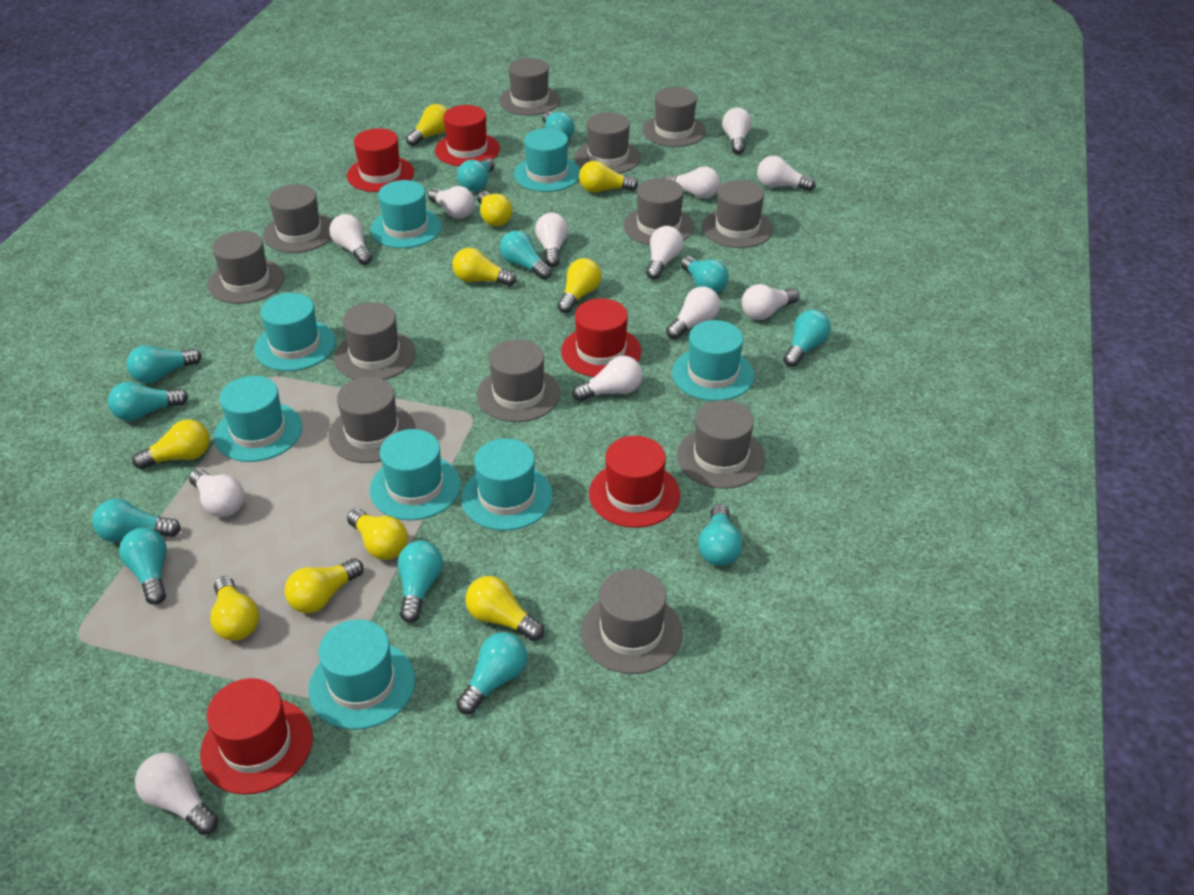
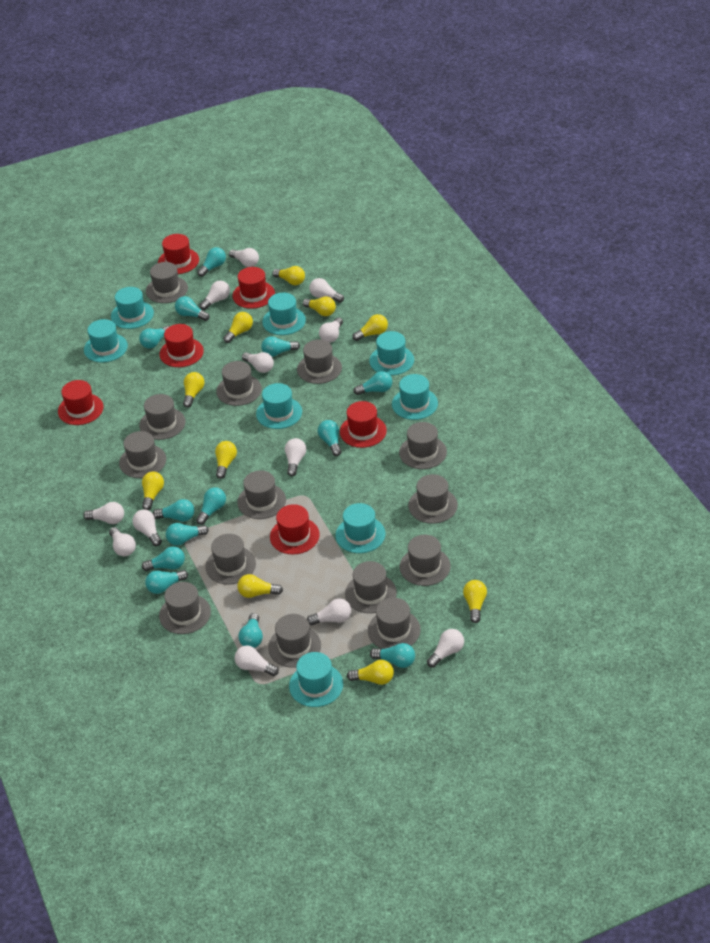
grey hat: [208,231,284,304] [263,184,332,253] [328,377,416,463] [334,302,416,380] [477,339,561,422] [499,58,561,116] [575,112,641,174] [581,569,683,674] [623,178,694,245] [643,87,706,147] [677,400,765,489] [702,180,773,248] = 12 -> [119,431,166,478] [139,394,186,440] [146,262,188,303] [159,582,211,634] [205,534,256,585] [216,361,262,406] [237,470,286,519] [268,614,321,668] [297,339,342,384] [345,561,397,613] [368,598,421,649] [399,422,447,469] [400,535,451,586] [408,474,458,524] = 14
red hat: [200,678,313,795] [347,128,414,192] [435,105,500,166] [561,298,641,377] [589,436,680,528] = 5 -> [58,380,104,425] [158,234,199,274] [160,324,204,367] [233,267,275,309] [270,504,320,554] [340,401,387,448] = 6
turquoise light bulb: [92,499,181,542] [108,382,188,421] [119,528,167,605] [127,345,201,383] [398,541,443,623] [456,632,527,714] [457,158,495,192] [500,231,552,280] [542,111,574,139] [681,256,729,293] [698,504,743,566] [783,310,831,367] = 12 -> [139,326,169,349] [142,546,185,571] [145,570,188,594] [153,499,194,522] [166,523,209,546] [175,296,210,321] [196,487,226,525] [197,247,226,277] [238,613,263,648] [261,336,300,357] [318,420,342,456] [353,371,392,395] [370,643,415,668] = 13

